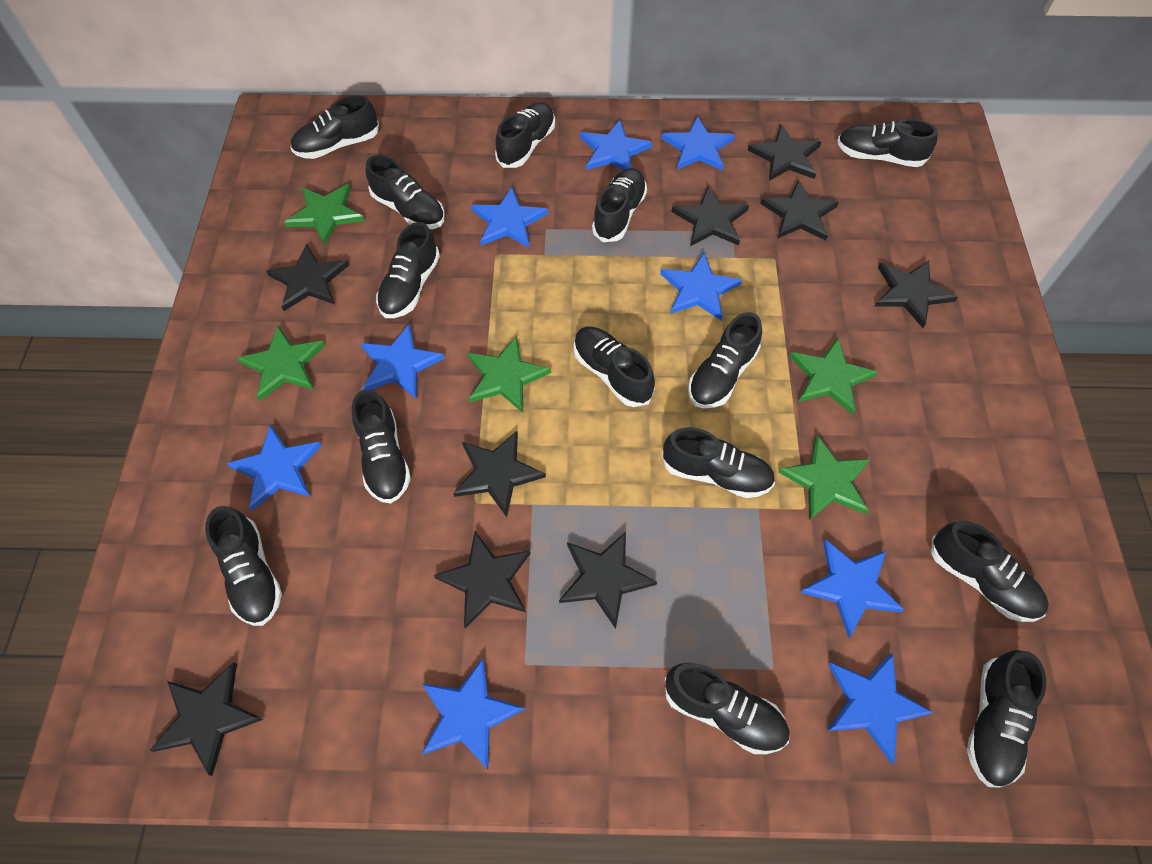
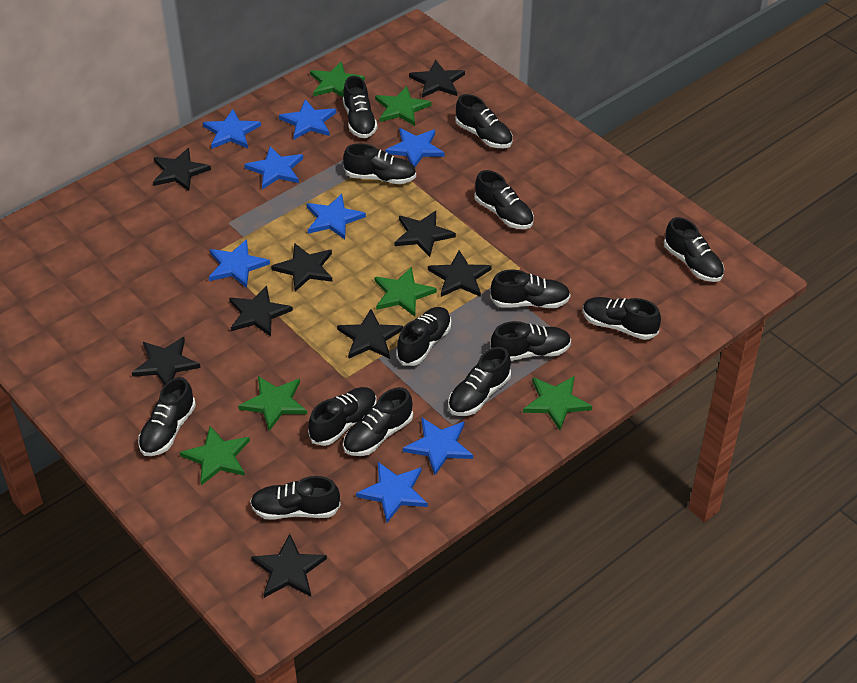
blue star: [227,425,322,511] [360,324,445,399] [422,658,525,770] [471,187,548,248] [580,120,652,171] [660,253,742,321] [661,116,735,171] [800,539,904,638] [827,653,933,764] = 9 -> [203,109,261,149] [209,239,270,288] [244,146,303,189] [279,99,336,140] [306,194,366,239] [356,462,428,523] [385,128,444,168] [403,418,473,475] = 8
green star: [237,326,325,401] [284,184,364,246] [467,336,551,413] [778,435,870,520] [789,338,878,415] = 5 -> [180,426,250,485] [238,376,307,431] [310,61,365,97] [375,86,431,126] [375,267,437,317] [523,376,592,430] = 6

